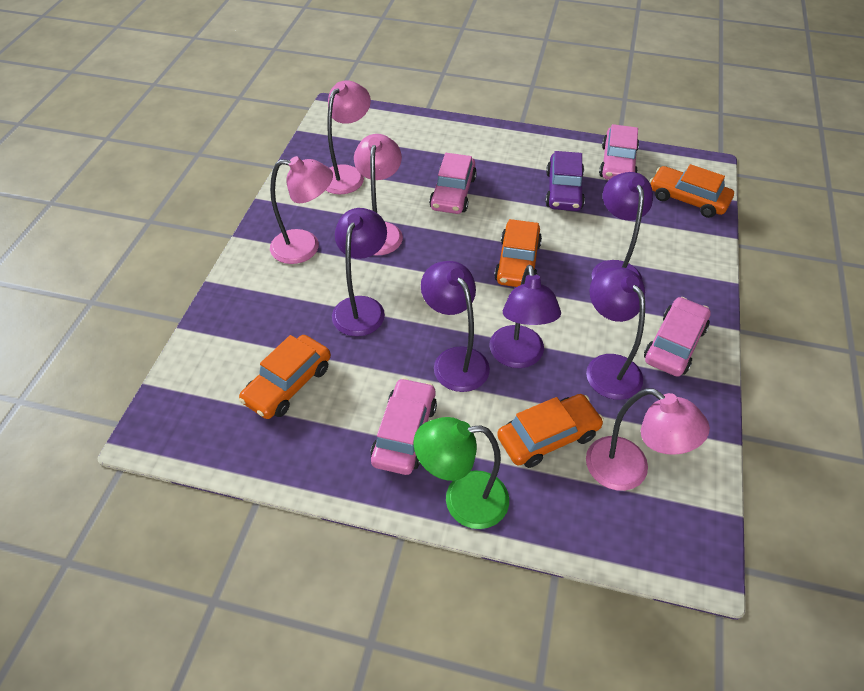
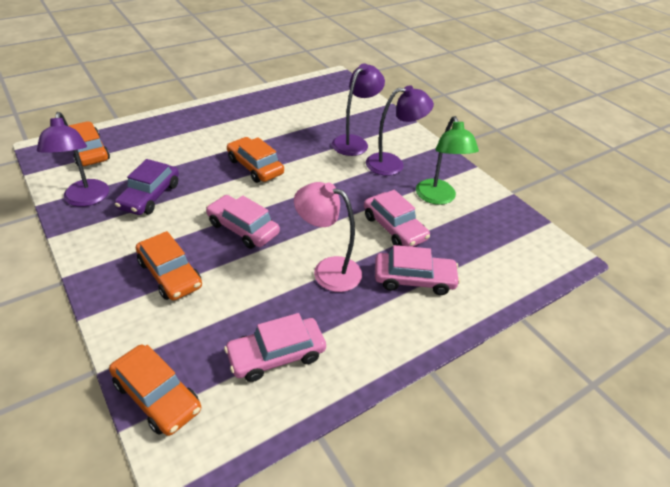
pink lamp: [270,156,333,264] [325,80,371,194] [354,134,403,255] [586,388,710,491] = 4 -> [294,182,362,292] = 1
purple lamp: [332,208,387,336] [421,261,490,392] [490,265,561,368] [586,267,645,400] [592,172,653,281] = 5 -> [37,112,109,207] [332,63,385,156] [366,85,434,176] = 3

